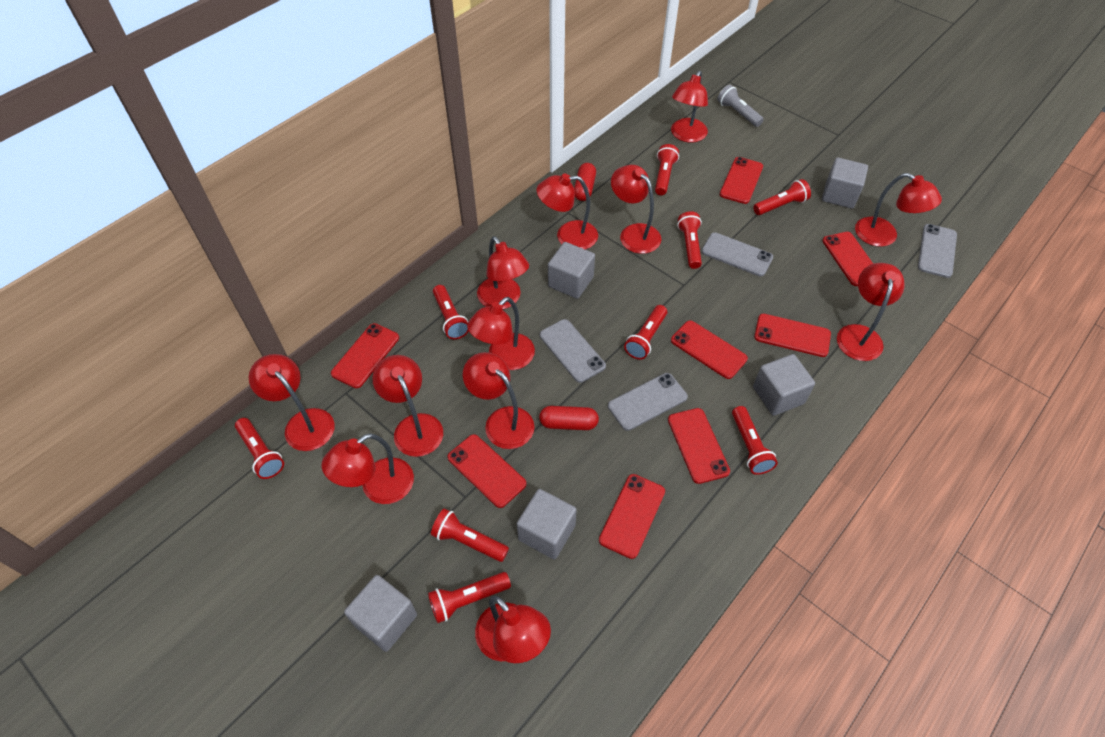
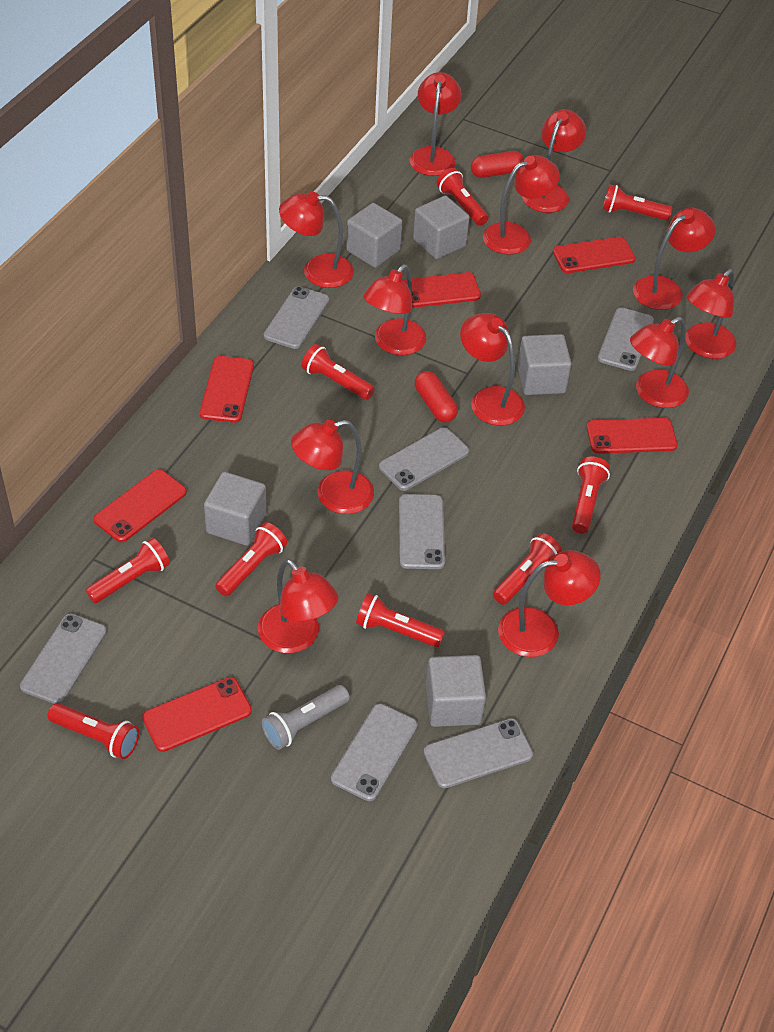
grey phone: [540,319,606,383] [608,373,688,431] [701,232,773,276] [918,224,957,278] = 4 -> [20,613,107,704] [264,286,329,349] [331,703,418,801] [379,427,469,491] [399,494,445,569] [424,718,533,788] [598,307,654,371] = 7
red phone: [331,323,399,388] [447,434,526,508] [599,474,665,559] [668,408,730,484] [671,320,748,379] [720,157,763,204] [754,314,831,357] [823,232,873,286] = 8 -> [94,469,187,542] [142,677,252,752] [200,356,254,423] [402,272,481,308] [553,237,636,273] [586,418,678,454] = 6

